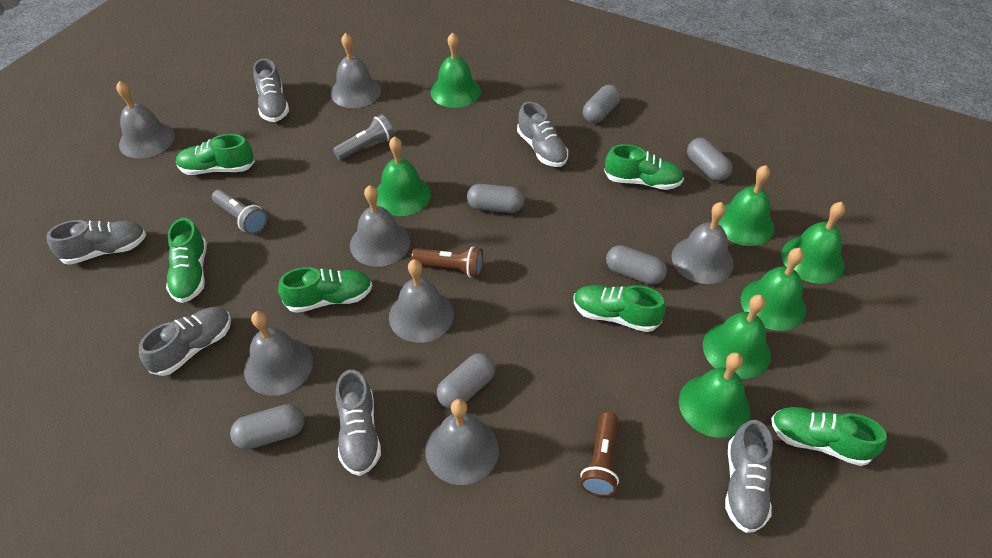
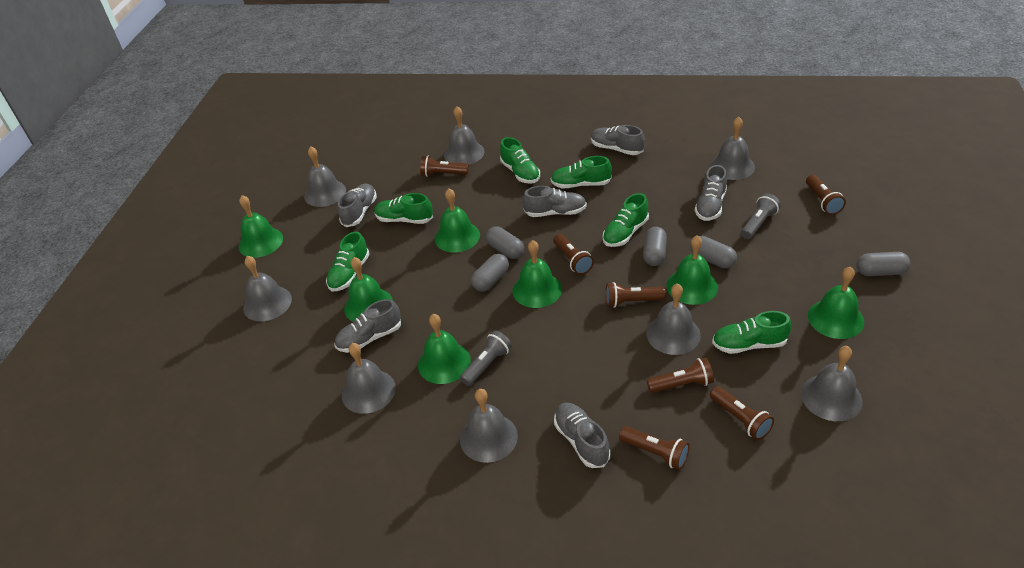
brown flashlight: [411,246,483,278] [580,412,619,497] = 2 -> [420,156,469,177] [553,234,594,275] [605,282,665,308] [619,426,690,470] [647,357,714,393] [710,386,774,440] [806,175,846,215] = 7
grey bell: [116,81,174,159] [244,311,313,396] [331,33,381,108] [350,185,410,267] [389,259,454,343] [425,399,499,485] [672,202,734,284] = 7 -> [243,256,292,321] [304,146,346,207] [342,343,396,414] [444,106,484,165] [460,389,518,463] [647,283,701,355] [710,117,755,180] [801,346,863,421] = 8
grey capsule: [230,404,305,450] [437,353,495,409] [467,184,524,213] [583,85,621,123] [606,245,667,285] [687,138,732,181] = 6 -> [471,254,509,292] [486,226,524,259] [643,227,667,266] [691,236,737,268] [856,252,910,276] = 5

